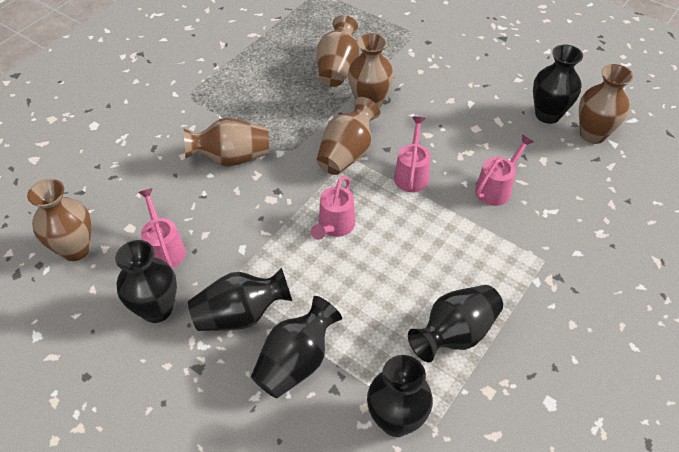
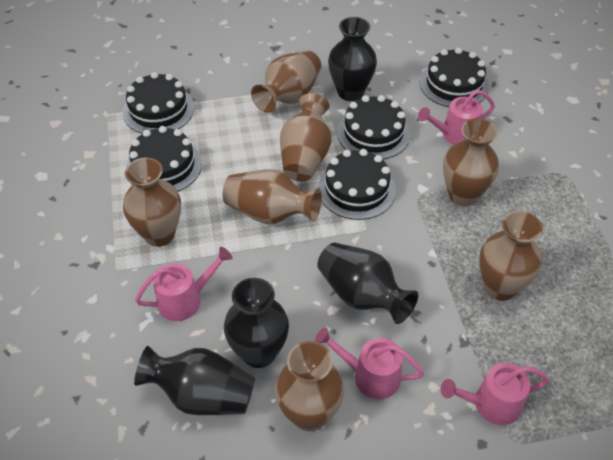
black cake: none = 0 -> [123,72,194,134] [126,126,202,192] [318,149,396,220] [337,95,410,160] [420,48,489,107] = 5
black vase: [115,240,177,323] [188,267,292,331] [251,296,342,398] [367,355,433,437] [408,285,503,362] [533,45,583,124] = 6 -> [134,346,255,415] [224,278,289,368] [317,243,418,324] [328,17,377,101] = 4
brown vase: [27,179,91,261] [184,118,269,166] [317,15,359,87] [317,97,380,175] [348,33,394,108] [579,64,633,144] = 6 -> [123,158,181,247] [223,169,322,224] [251,50,321,113] [275,341,344,431] [280,93,331,181] [443,118,499,207] [479,211,543,301] = 7

